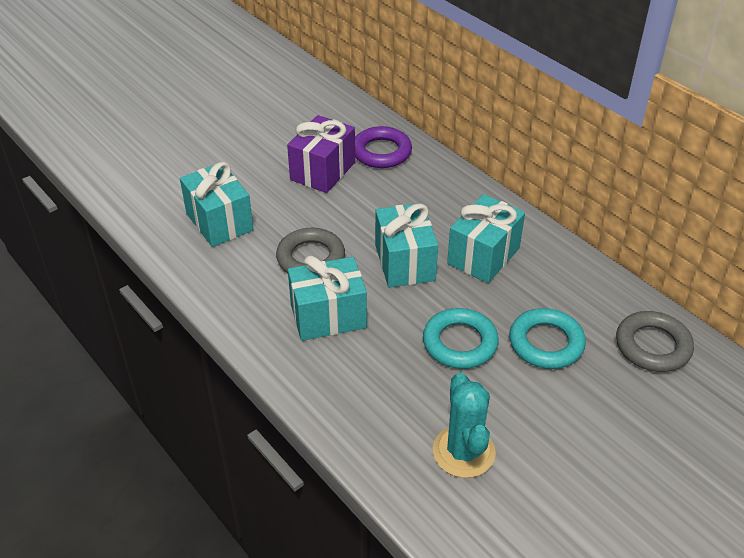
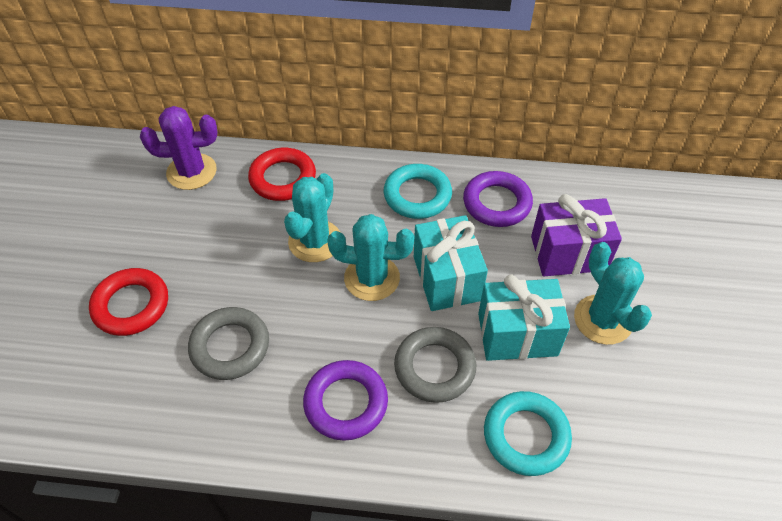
purple cactus: none = 0 -> [140,106,218,190] = 1
purple ring: [355,126,412,168] = 1 -> [303,360,388,441] [463,171,533,227] = 2
red ring: none = 0 -> [89,268,168,336] [248,148,316,201] = 2
turquoise cactus: [433,373,496,478] = 1 -> [284,173,341,262] [327,214,415,301] [574,242,652,345] = 3
turquoise gift: [180,162,254,247] [288,256,367,341] [375,203,438,288] [447,194,525,283] = 4 -> [414,215,488,311] [478,275,570,361] = 2

